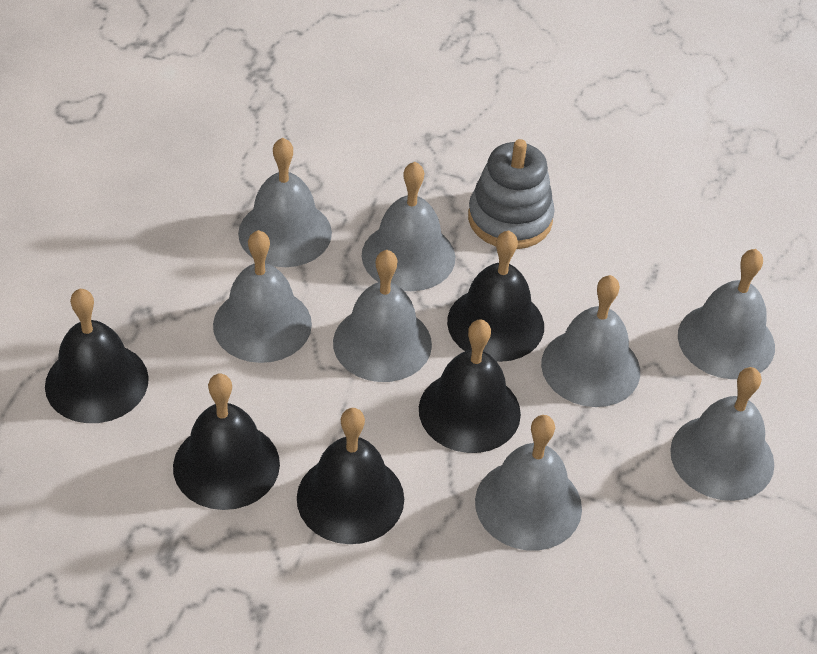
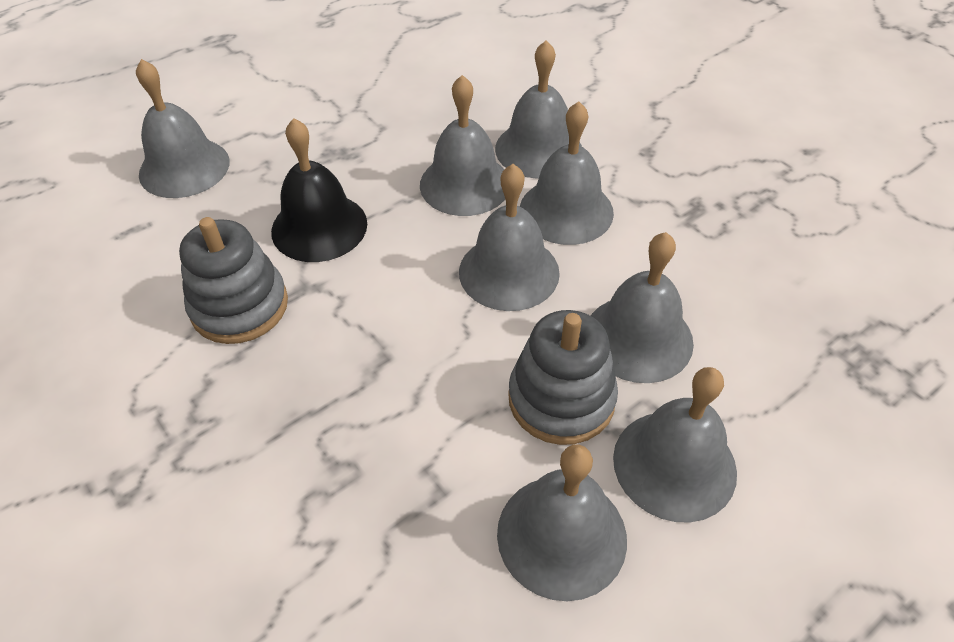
black bell: [45,289,149,423] [173,374,280,510] [297,408,404,544] [419,319,521,453] [447,230,544,362] = 5 -> [271,118,367,262] = 1
grey stacking toy: [468,139,555,249] = 1 -> [179,217,288,344] [508,310,618,445] = 2

